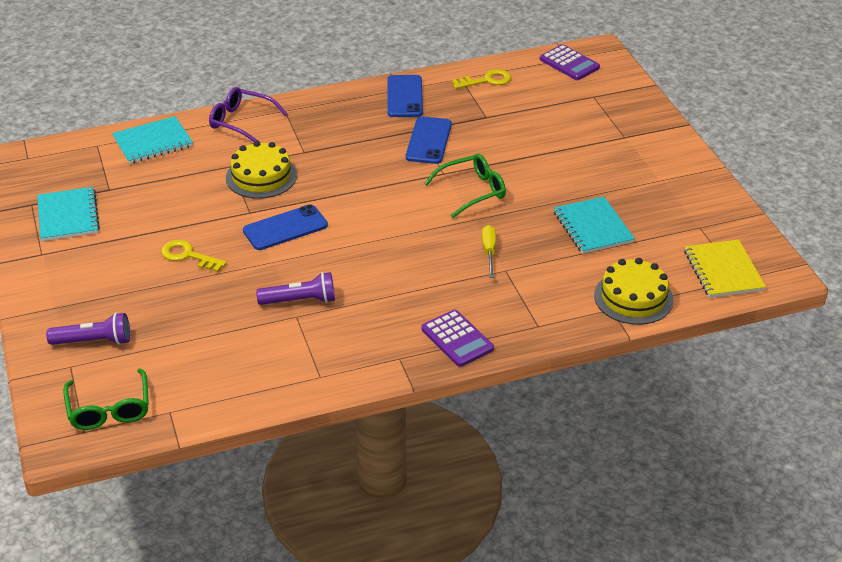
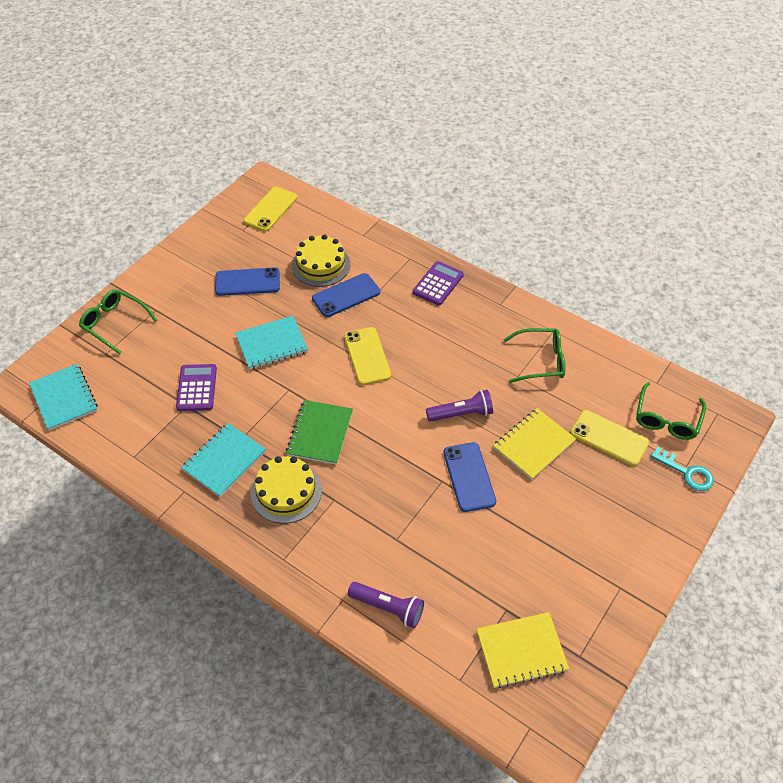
green glasses: [63,368,149,430] [424,154,506,218] = 2 -> [79,289,157,354] [503,328,565,383] [636,382,706,440] = 3
green notebook: none = 0 -> [286,400,353,465] = 1
purple glasses: [209,87,288,143] = 1 -> none = 0
turquoise key: none = 0 -> [650,447,714,491] = 1
yellow key: [161,240,227,272] [452,69,511,89] = 2 -> none = 0
yellow notebook: [684,240,766,298] = 1 -> [477,612,569,688] [493,408,576,480] = 2
yellow phone: none = 0 -> [244,187,297,232] [344,327,391,385] [570,410,649,466] = 3
yellow screwdriver: [482,225,496,278] = 1 -> none = 0

